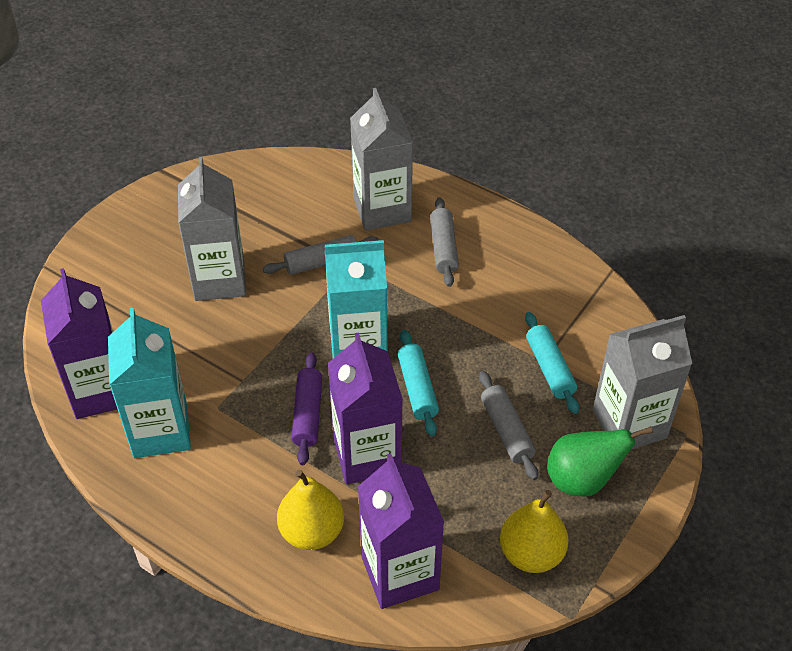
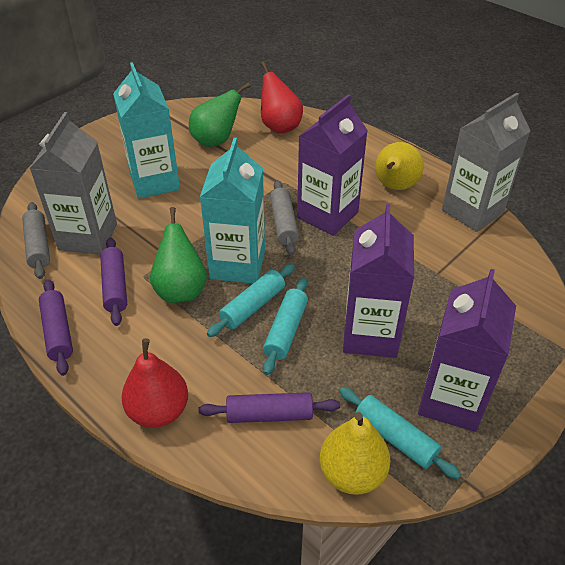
green pear: [547,426,653,497] = 1 -> [150,207,207,303] [189,82,251,147] = 2
grey carton: [178,157,246,301] [350,88,413,231] [593,315,692,449] = 3 -> [29,112,117,255] [442,93,530,232] = 2
grey rolling pin: [263,235,379,275] [430,197,459,287] [479,371,538,480] = 3 -> [22,202,50,279] [270,180,299,255] = 2
purple rolling pin: [291,352,322,465] = 1 -> [39,279,73,376] [100,237,127,326] [198,392,340,423] = 3
red pear: none = 0 -> [122,338,188,428] [261,61,303,134] = 2
turquoise rolling pin: [398,330,439,437] [525,312,579,414] = 2 -> [207,264,295,337] [263,278,308,375] [339,387,461,479] = 3

